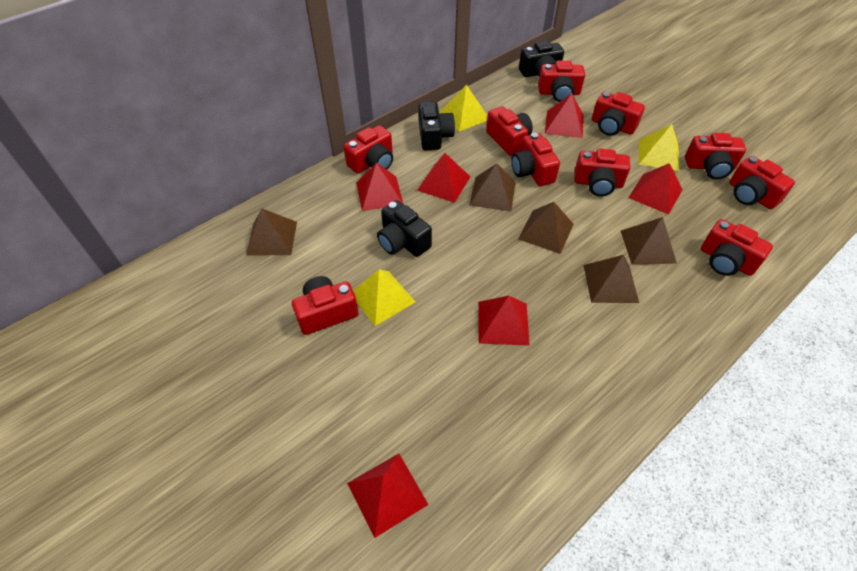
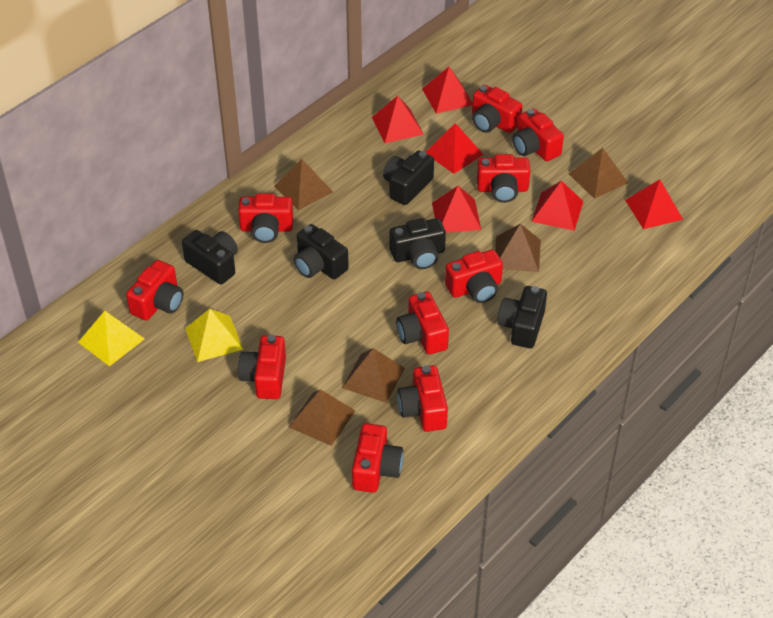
black camera: [377,200,432,257] [418,101,455,150] [519,41,564,77] = 3 -> [182,230,238,285] [294,224,349,279] [383,150,434,205] [390,218,446,269] [497,286,547,348] = 5
yellow pyramid: [353,269,415,326] [440,85,488,132] [639,124,679,171] = 3 -> [78,311,145,366] [185,309,243,362] = 2

